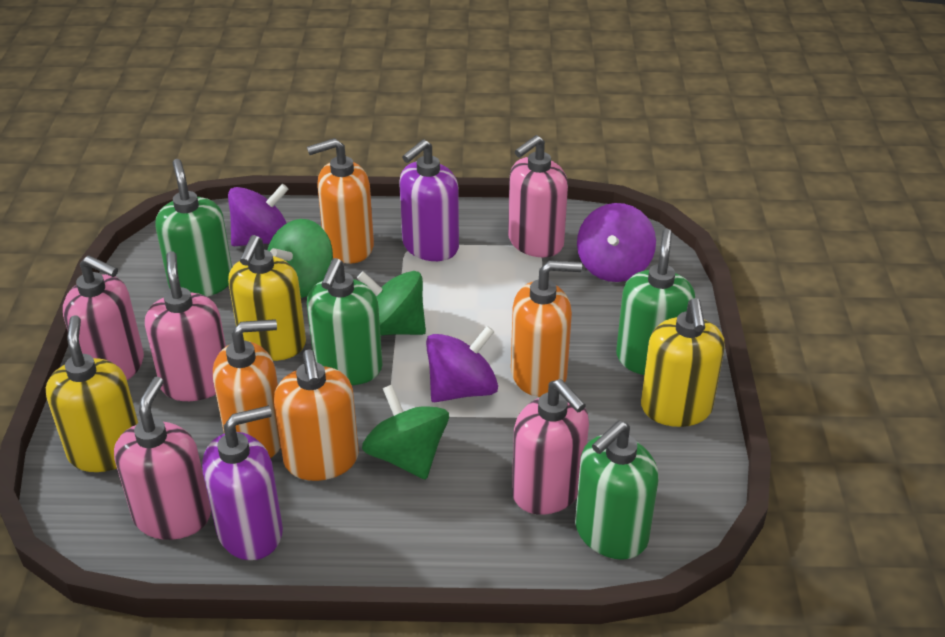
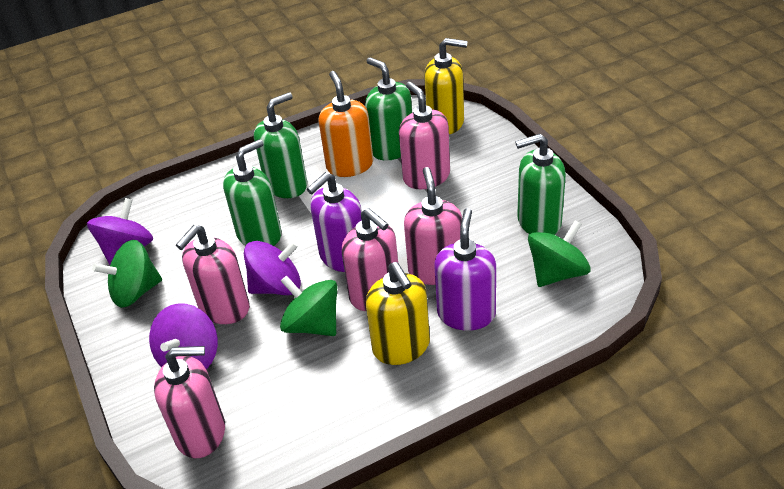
orange soap dispenser: [213,319,281,458] [274,349,359,481] [307,138,374,264] [511,260,582,397] = 4 -> [318,71,373,177] = 1
yellow soap dispenser: [46,315,138,472] [228,235,306,361] [641,298,725,427] = 3 -> [366,262,430,365] [424,38,468,134] = 2

